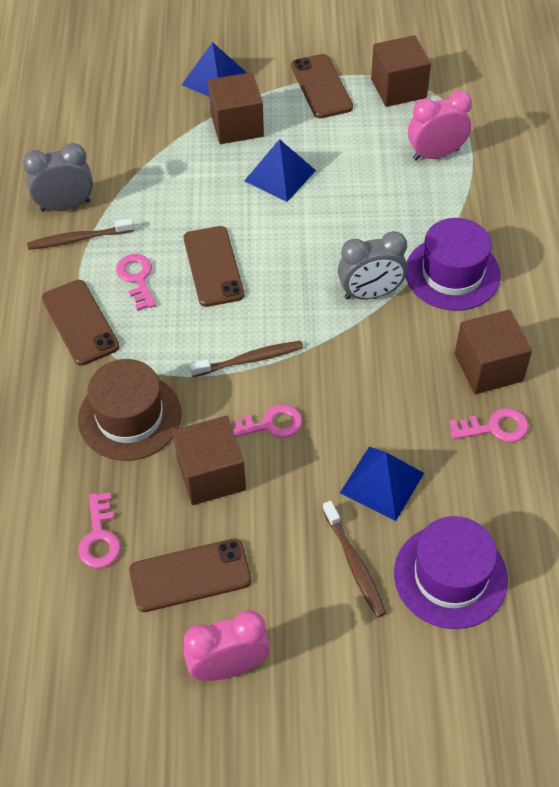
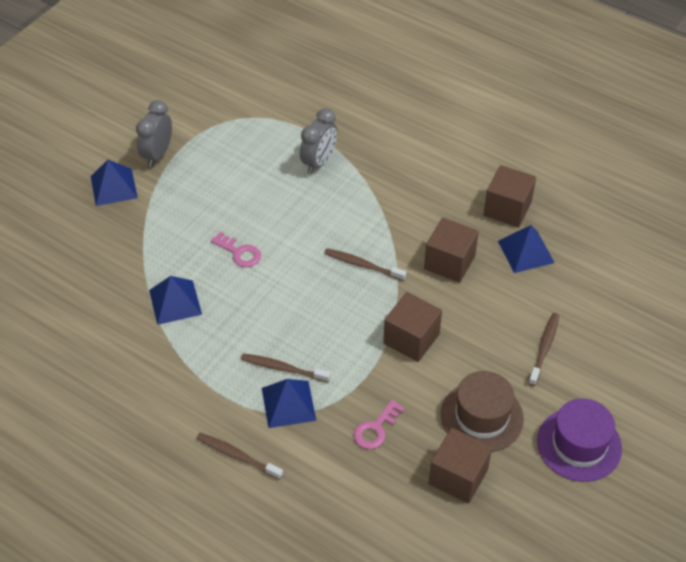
blue pyramid: [182,42,247,97] [245,139,316,202] [340,447,424,521] = 3 -> [91,160,138,206] [149,276,202,325] [262,379,316,428] [498,225,555,273] = 4
brown phone: [42,280,120,366] [129,538,251,612] [184,226,244,307] [291,54,353,118] = 4 -> none = 0
brown toothbrush: [27,218,134,250] [189,341,303,377] [323,501,386,617] = 3 -> [196,432,283,480] [241,353,331,382] [324,248,406,281] [528,313,559,386] = 4
pink clock: [183,610,270,681] [408,91,472,161] = 2 -> none = 0
pink key: [78,493,121,568] [116,254,156,311] [229,404,302,438] [449,408,529,442] = 4 -> [211,232,261,267] [354,400,405,449] = 2
purple hat: [394,516,508,629] [406,218,501,311] = 2 -> [537,399,622,482] = 1

